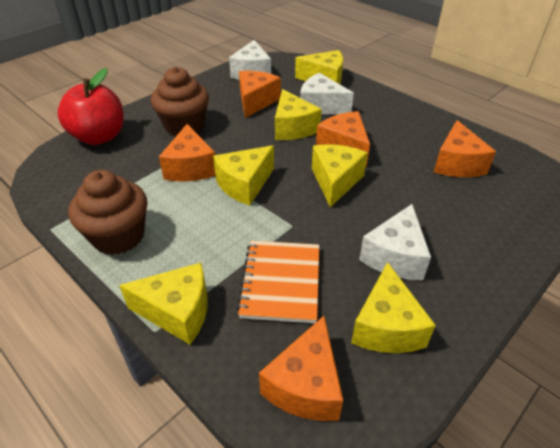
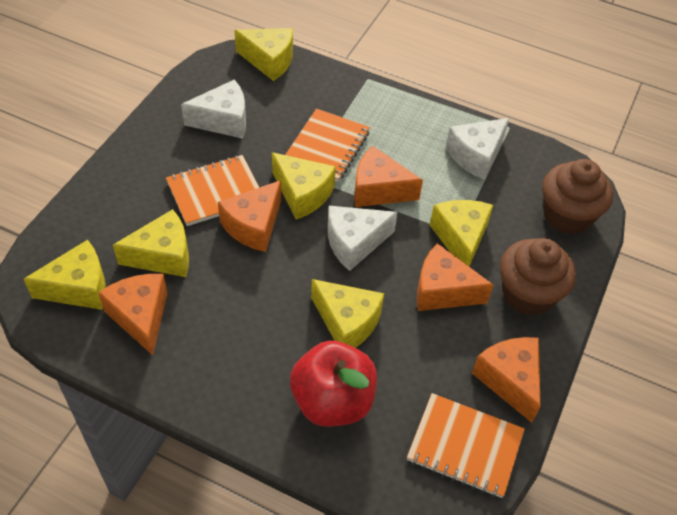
orange notebook: [237,241,319,323] = 1 -> [166,155,259,226] [285,109,370,182] [407,393,525,498] = 3

